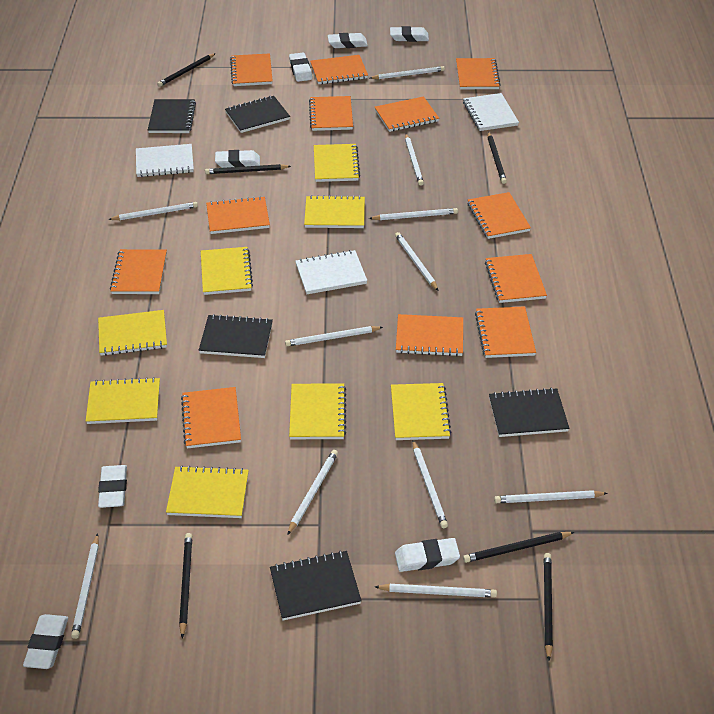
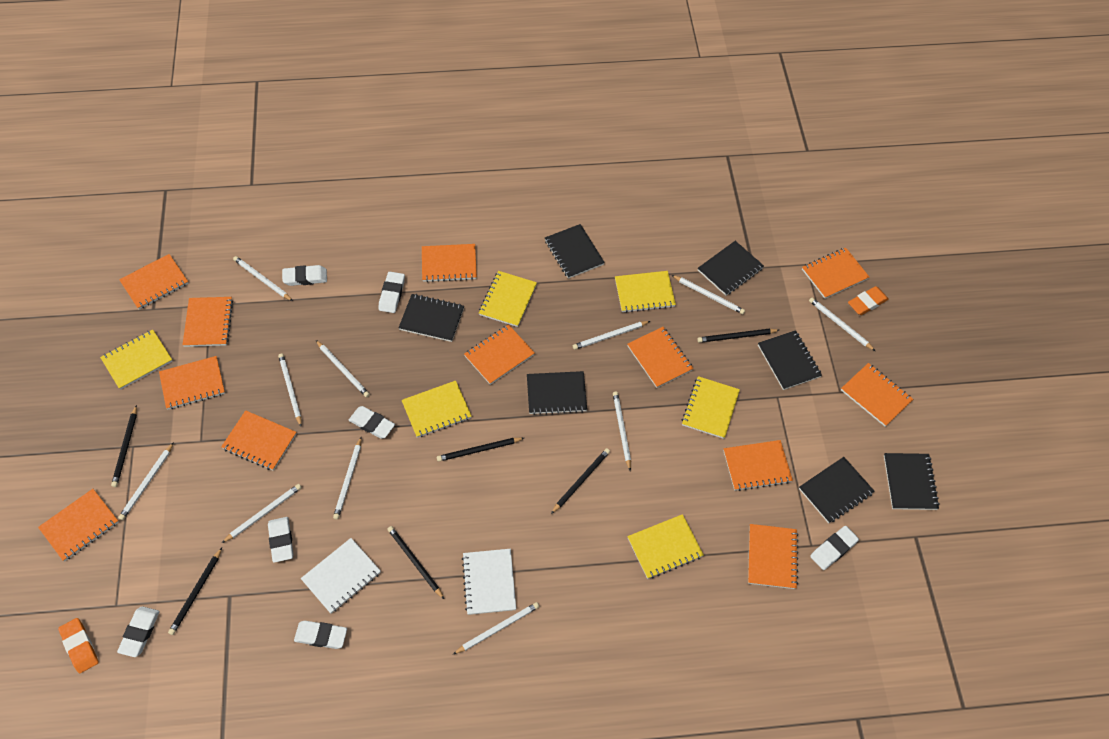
black notebook: [148,99,196,133] [199,314,273,358] [225,96,290,133] [270,551,362,620] [489,388,569,437] = 5 -> [399,294,464,342] [527,371,587,415] [545,224,605,279] [698,241,764,296] [758,330,822,390] [799,457,874,523] [884,453,940,510] = 7
orange eraser: none = 0 -> [58,618,99,673] [848,286,889,315] = 2
white notebook: [136,144,194,177] [295,250,367,294] [463,93,519,131] = 3 -> [301,538,381,614] [462,549,516,615] = 2
yellow notebook: [86,377,160,424] [98,310,167,356] [166,465,249,518] [201,247,253,295] [289,383,346,439] [304,195,365,228] [314,144,360,182] [391,383,451,440] = 8 -> [100,329,173,390] [401,381,472,438] [479,271,537,327] [615,271,676,313] [627,514,704,579] [682,376,740,439] = 6

